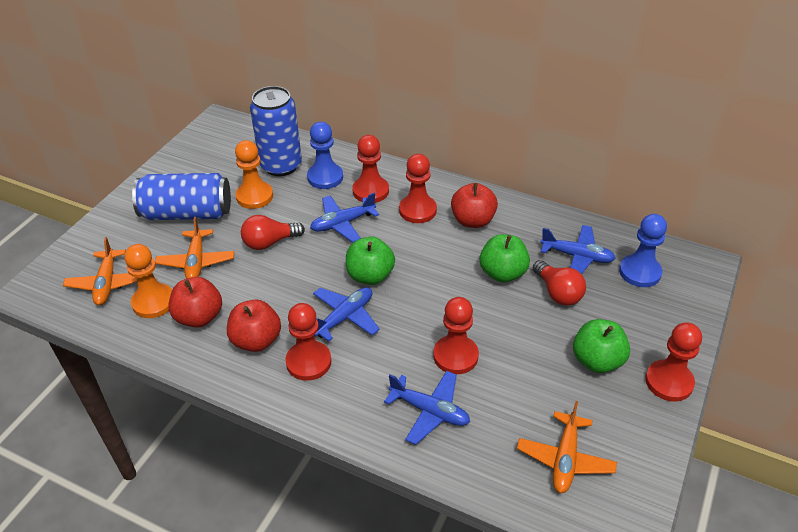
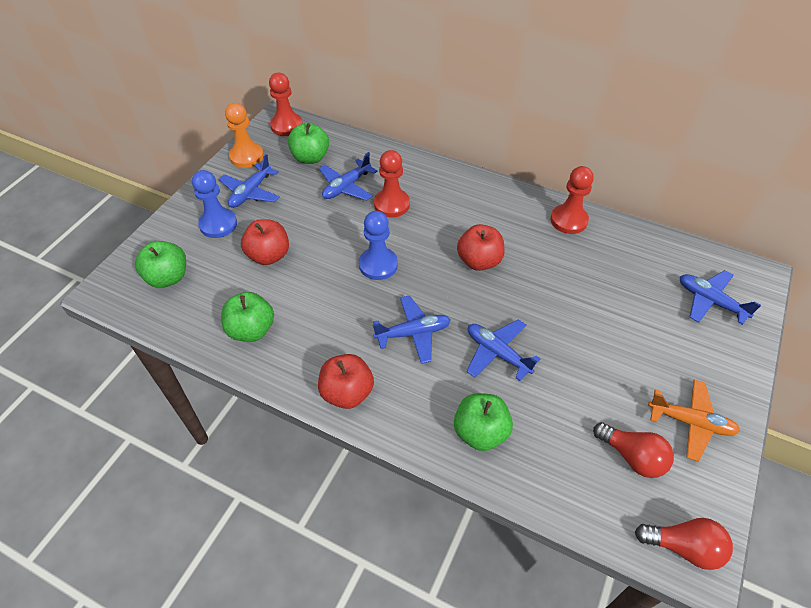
blue can: [132,173,231,220] [250,86,302,176] = 2 -> none = 0
blue plane: [310,192,379,243] [313,287,380,341] [384,371,470,445] [540,225,616,274] = 4 -> [219,154,280,208] [319,152,378,201] [373,295,451,364] [467,319,541,381] [680,270,761,325] = 5
green apple: [346,237,395,285] [480,234,530,283] [573,319,630,373] = 3 -> [135,241,186,288] [221,292,274,342] [288,123,329,164] [454,393,513,451] = 4
orange pawn: [124,244,172,318] [235,140,273,209] = 2 -> [225,103,264,168] = 1
orange plane: [63,237,137,305] [155,217,234,279] [517,401,617,493] = 3 -> [648,380,740,462] = 1
red pawn: [285,303,332,381] [352,135,389,203] [399,154,437,223] [433,297,479,374] [645,322,702,402] = 5 -> [269,73,303,136] [374,150,410,217] [551,166,594,234] = 3

